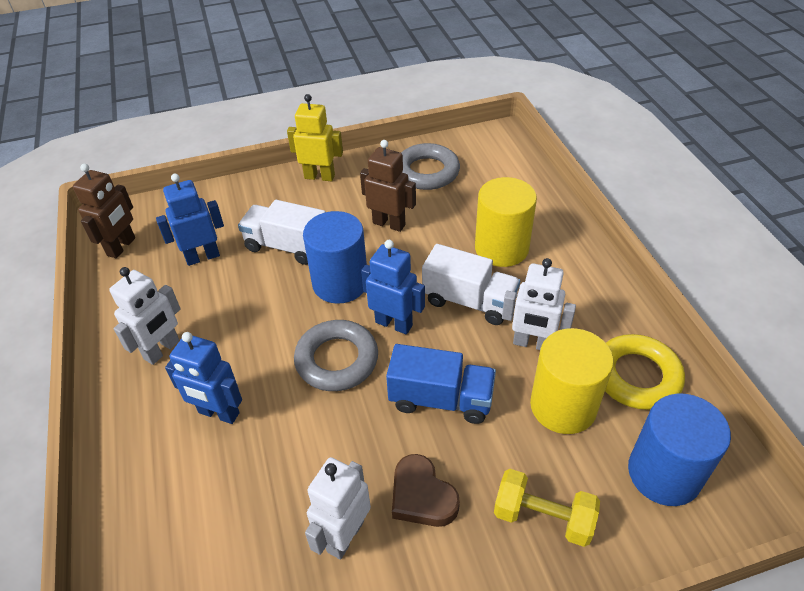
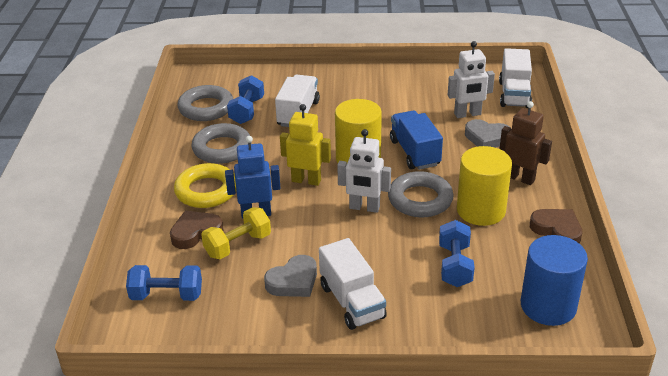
blue cylinder: [303,211,367,304] [628,394,731,506] = 2 -> [521,235,588,326] = 1
blue dumbbell: none = 0 -> [126,265,202,301] [227,75,264,124] [439,220,475,287] = 3
blue robot: [156,174,224,266] [165,332,242,424] [361,240,425,334] = 3 -> [225,136,280,219] = 1
brown heart: [392,454,460,527] = 1 -> [170,211,223,249] [530,209,582,243] = 2
brown robot: [73,164,135,258] [360,140,416,232] = 2 -> [500,101,552,185] = 1
grey heart: none = 0 -> [264,255,317,297] [465,119,512,148] = 2
grey ring: [294,320,378,391] [401,143,460,190] = 2 -> [177,85,233,121] [192,123,252,164] [388,171,453,217] = 3
white robot: [109,267,181,365] [305,457,371,560] [502,258,576,350] = 3 -> [337,129,391,213] [448,41,495,118] = 2
white truck: [238,200,325,265] [422,244,520,325] = 2 -> [275,75,320,127] [319,238,387,330] [499,48,532,108] = 3

